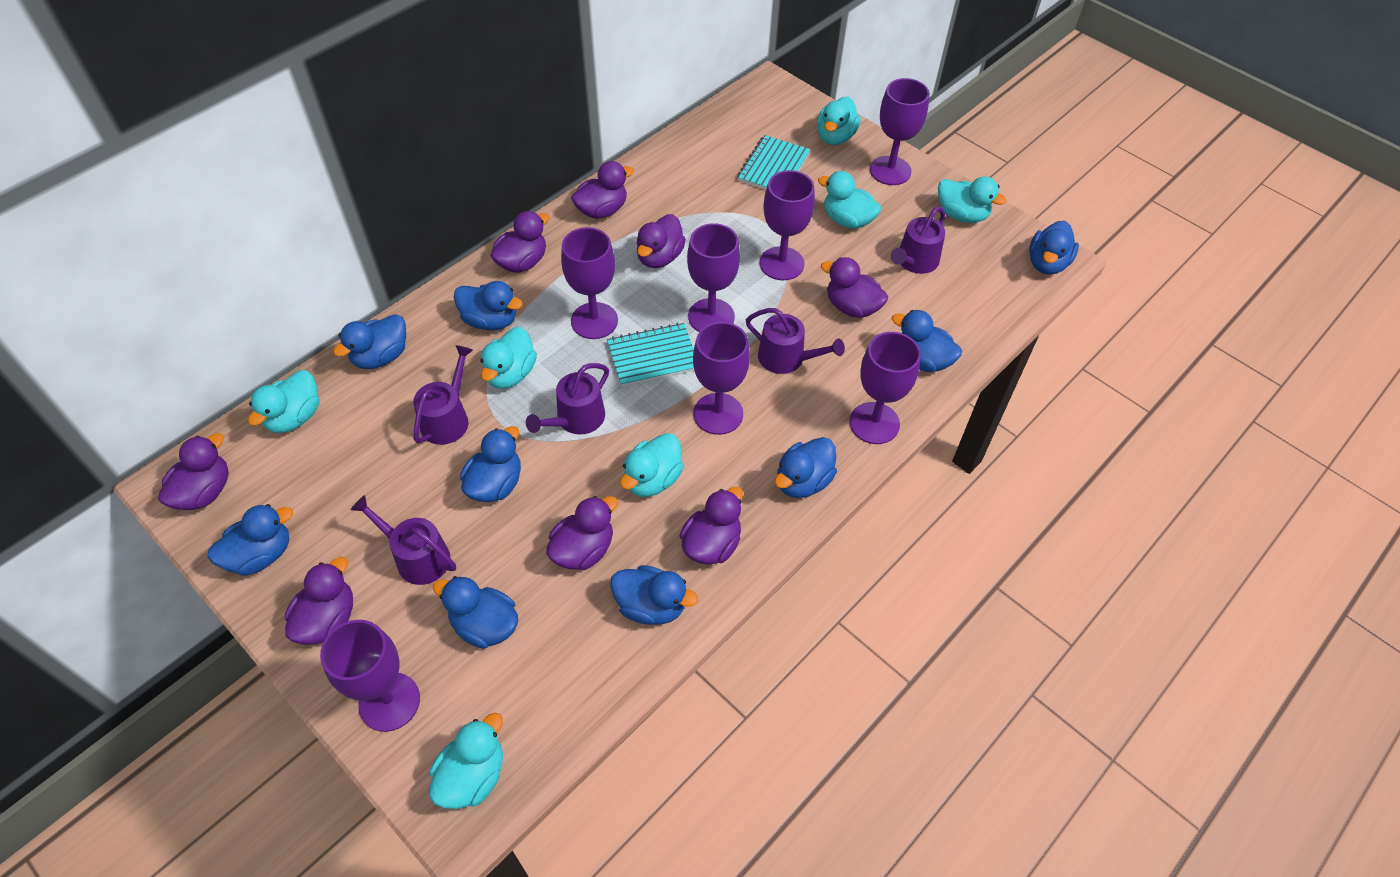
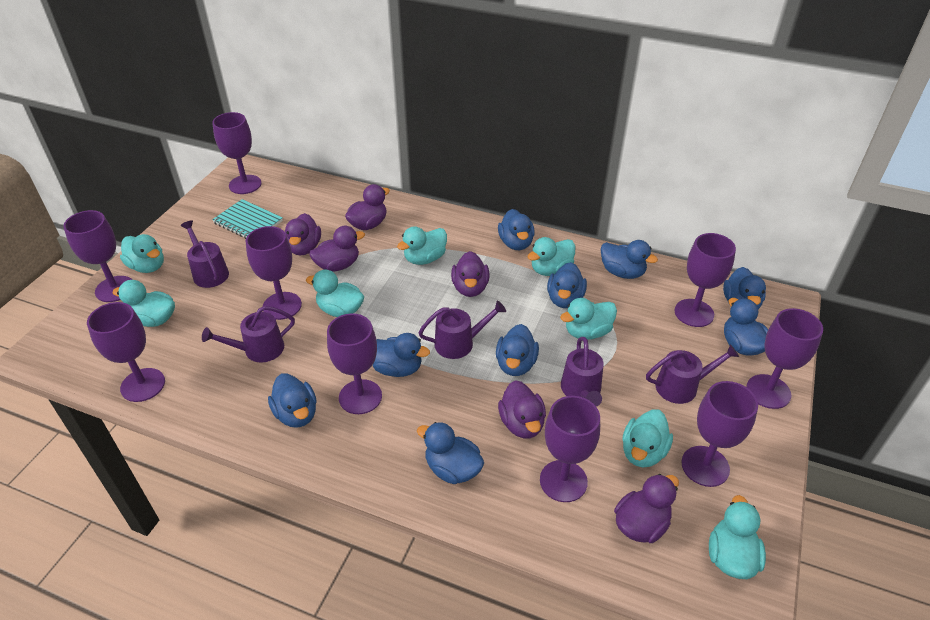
purple duck: [158,433,229,510] [285,557,353,645] [490,211,550,273] [546,496,618,570] [571,161,634,219] [637,214,686,268] [679,487,743,565] [821,257,888,318] = 8 -> [284,213,321,256] [309,226,365,272] [345,184,390,230] [451,251,490,297] [498,380,546,438] [614,474,679,543] = 6
purple goblet: [320,620,420,732] [561,227,618,339] [687,223,740,332] [693,322,750,435] [760,170,815,280] [849,332,921,444] [870,78,929,185] = 7 -> [63,210,132,302] [87,302,165,402] [212,112,261,194] [246,226,302,320] [327,314,382,414] [540,396,600,502] [675,233,736,327] [681,381,758,487] [746,308,823,409] = 9
turquoise duck: [248,370,320,433] [429,713,503,809] [480,327,537,389] [620,433,684,497] [817,96,861,145] [818,171,881,229] [938,176,1007,223] = 7 -> [112,280,175,327] [120,234,164,273] [306,270,364,317] [397,226,447,265] [527,237,575,276] [560,298,617,340] [622,409,673,467] [709,495,766,579] = 8
turquoise notebook: [607,323,695,387] [737,135,811,190] = 2 -> [212,199,283,239] = 1

